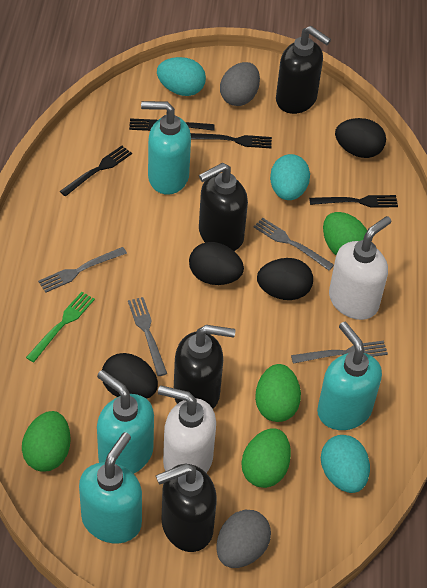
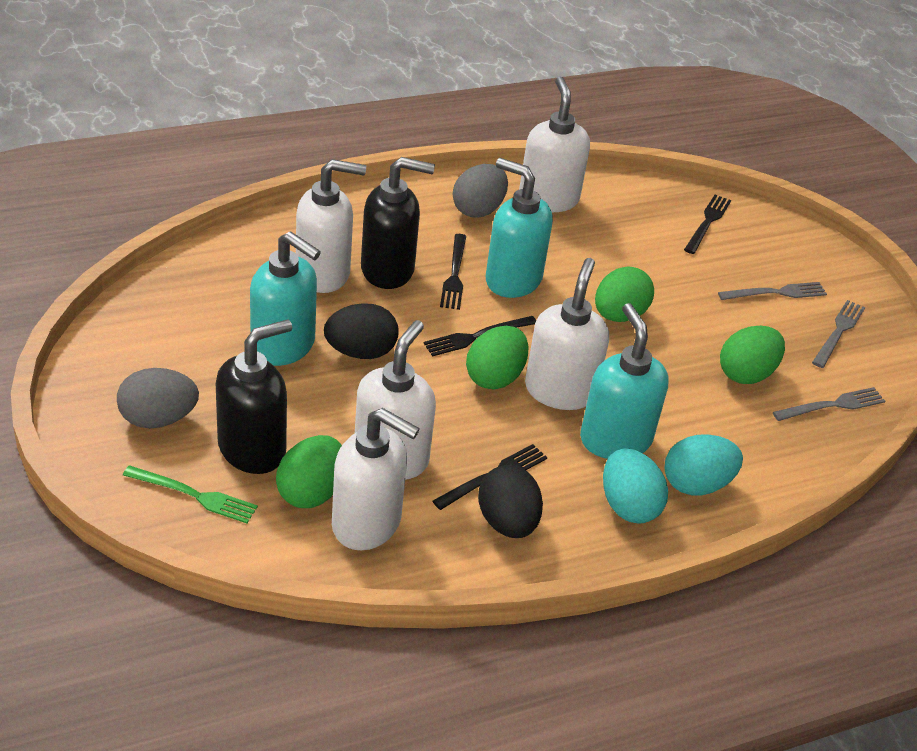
black egg: [102,353,158,399] [189,242,244,285] [257,258,313,300] [335,118,386,158] = 4 -> [324,303,399,359] [478,465,543,538] = 2
black soap dispenser: [156,463,217,552] [174,325,235,409] [199,163,248,251] [276,26,331,114] = 4 -> [216,319,292,474] [361,157,435,289] = 2
grey fork: [38,247,127,293] [128,297,167,376] [254,218,334,270] [291,341,388,364] = 4 -> [718,282,827,300] [773,387,885,421] [812,300,865,368] = 3
turquoise egg: [157,57,206,96] [270,154,310,200] [321,435,370,493] = 3 -> [603,448,668,524] [665,434,743,496] = 2
turquoise soap dispenser: [79,432,142,543] [97,370,154,474] [141,101,191,194] [317,322,382,430] = 4 -> [250,231,321,366] [485,158,553,298] [580,303,669,459] = 3
white soap dispenser: [158,385,216,473] [329,216,392,320] = 2 -> [296,159,366,293] [332,408,420,550] [355,320,436,480] [519,77,590,212] [525,258,609,410] = 5

